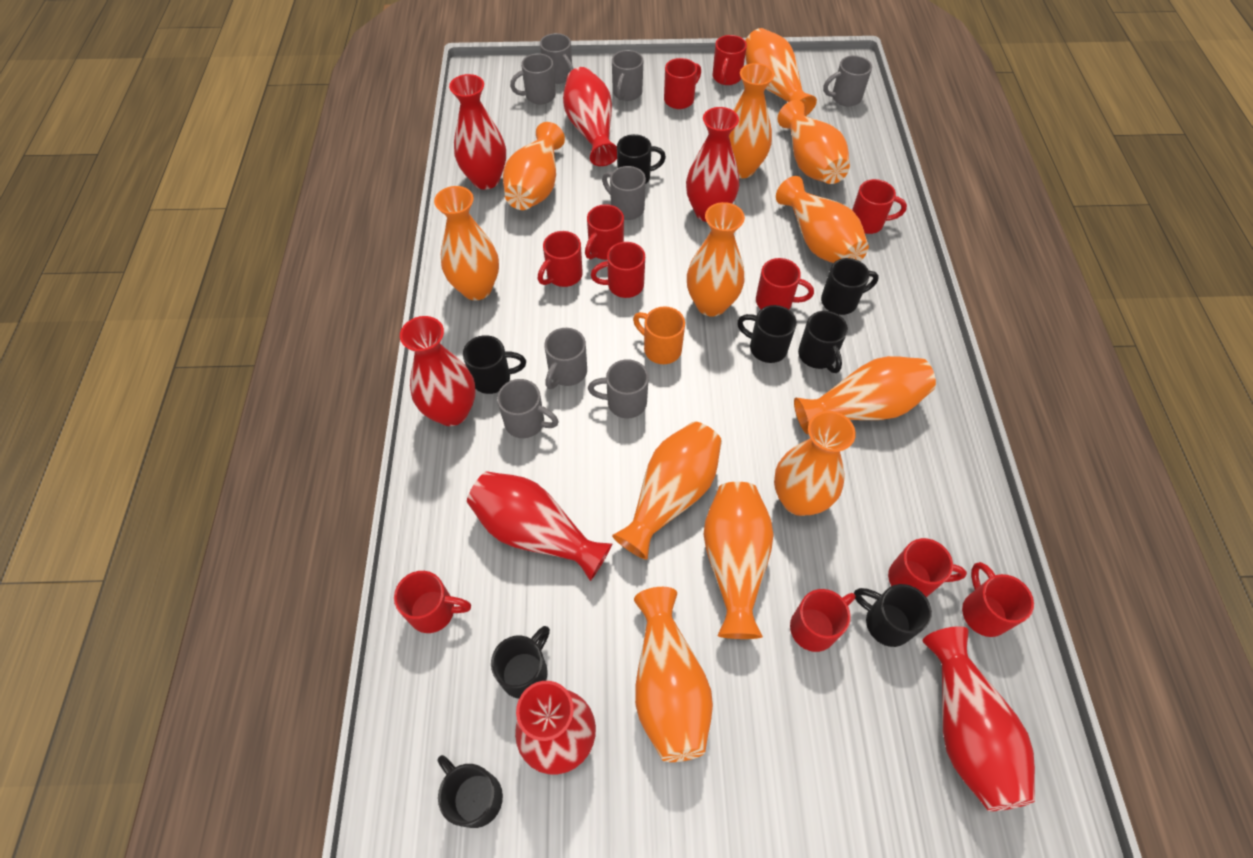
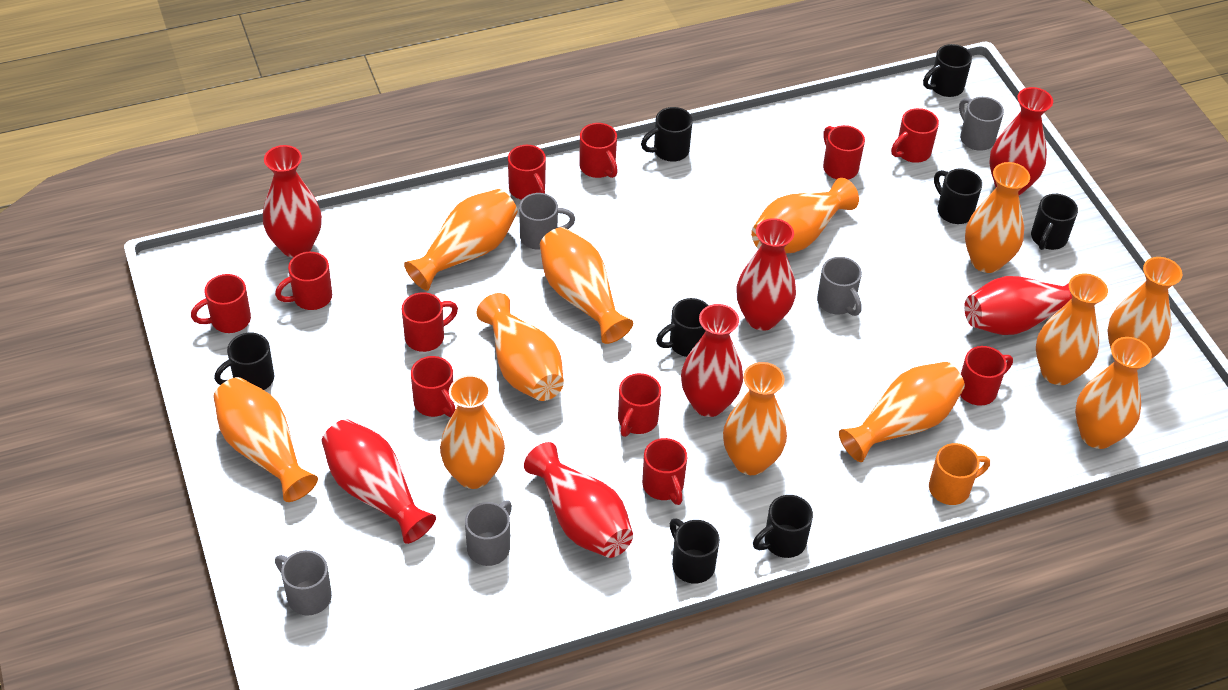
grey mug: [497,379,559,438] [510,53,556,104] [540,33,573,84] [544,328,587,389] [588,359,649,419] [602,166,646,220] [612,50,643,101] [823,55,872,106] = 8 -> [275,550,332,616] [465,501,512,566] [519,193,575,250] [817,257,862,316] [959,97,1004,151] = 5

